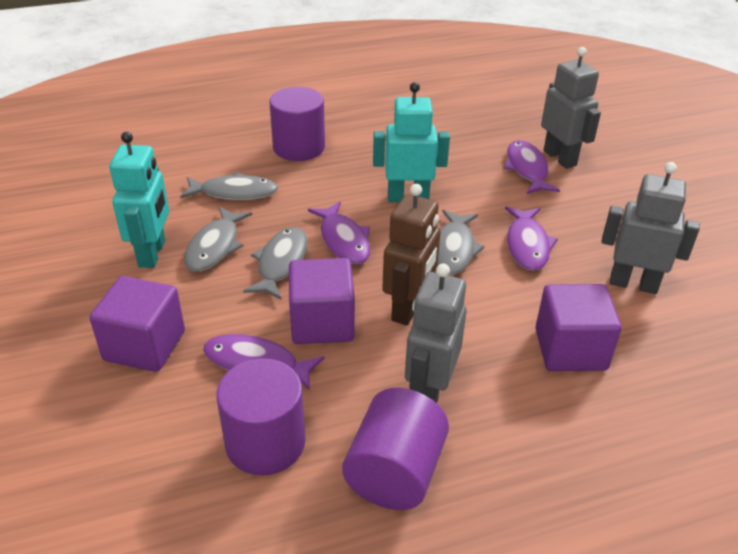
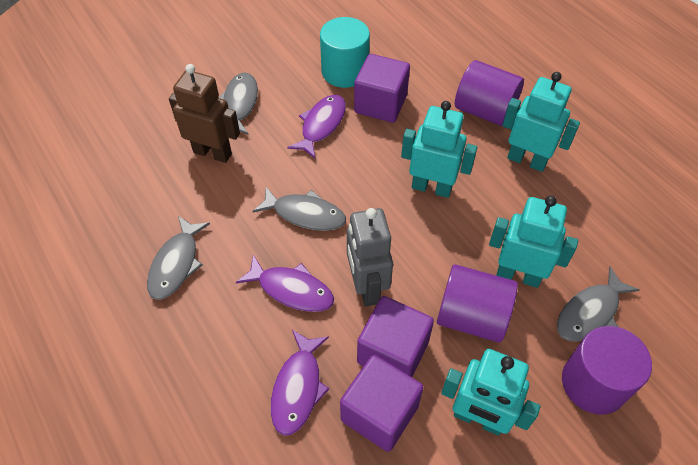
grey robot: [405,263,467,403] [541,47,601,169] [601,162,700,294] = 3 -> [347,208,393,307] = 1
purple fish: [203,334,325,389] [308,202,371,264] [504,140,560,194] [505,206,558,271] = 4 -> [236,255,334,312] [271,330,329,436] [287,95,346,158] = 3
turquoise cylinder: none = 0 -> [320,17,370,88] = 1
turquoise robot: [109,132,169,268] [373,82,450,202] = 2 -> [401,101,477,198] [441,349,540,436] [489,196,578,288] [503,72,580,172] = 4

